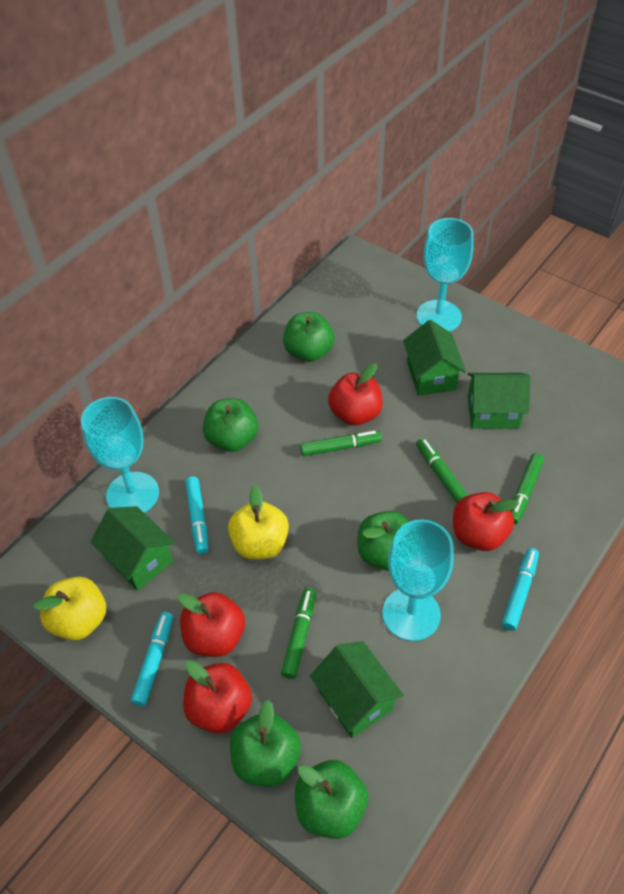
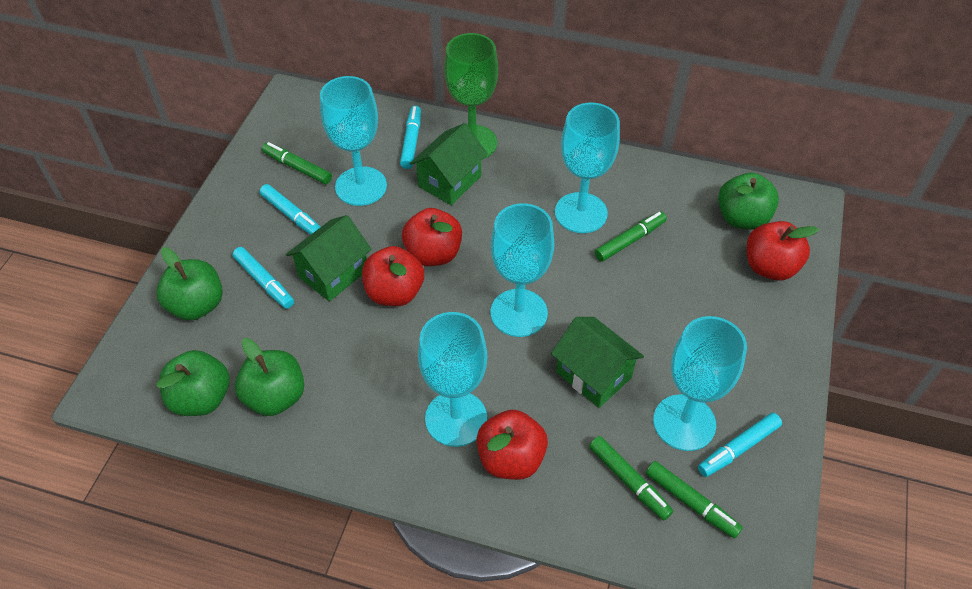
green apple: [203,398,258,452] [230,700,301,787] [283,312,334,362] [295,760,368,839] [357,511,409,571] = 5 -> [156,247,223,320] [156,350,229,416] [235,338,305,416] [718,173,779,230] = 4
green goblet: none = 0 -> [444,33,498,159] = 1
green house: [90,506,175,591] [310,641,404,738] [403,320,466,396] [467,373,530,429] = 4 -> [286,215,372,302] [410,123,488,205] [551,317,644,408] = 3
turquoise goblet: [81,397,159,513] [382,519,454,641] [416,218,474,332] = 3 -> [320,76,387,206] [418,312,487,447] [491,203,554,337] [555,103,620,233] [653,316,747,451] = 5
turquoise marker: [131,612,173,706] [185,476,209,554] [502,548,539,631] = 3 -> [232,247,294,309] [260,184,320,235] [400,106,421,169] [698,413,782,477] = 4
yellow apple: [33,577,106,641] [228,485,289,559] = 2 -> none = 0

